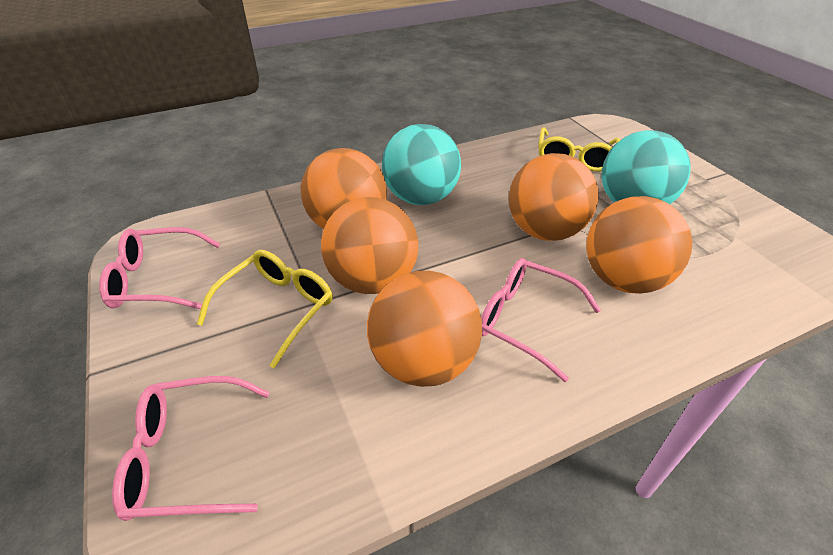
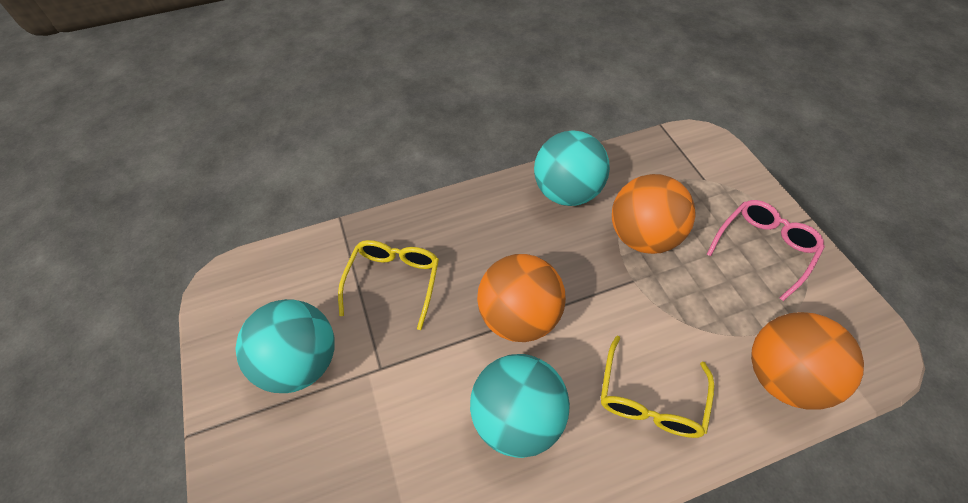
orange ball: [301,148,387,229] [321,197,418,294] [367,271,482,387] [509,153,599,241] [586,196,692,294] = 5 -> [477,254,566,342] [612,174,695,254] [751,312,864,410] = 3
pink glasses: [99,227,220,309] [112,376,270,521] [481,258,601,382] = 3 -> [707,200,825,301] = 1
turquoise ball: [382,124,461,205] [601,130,691,204] = 2 -> [236,299,335,393] [470,354,570,458] [534,130,610,206] = 3

